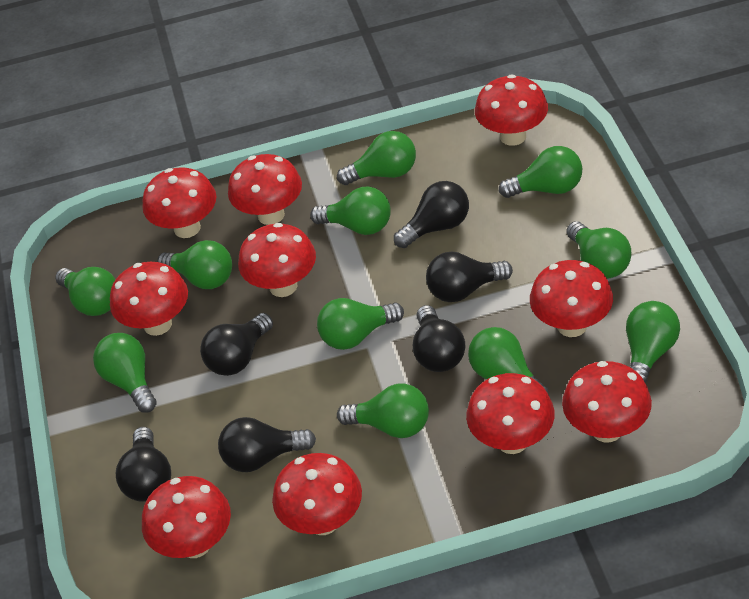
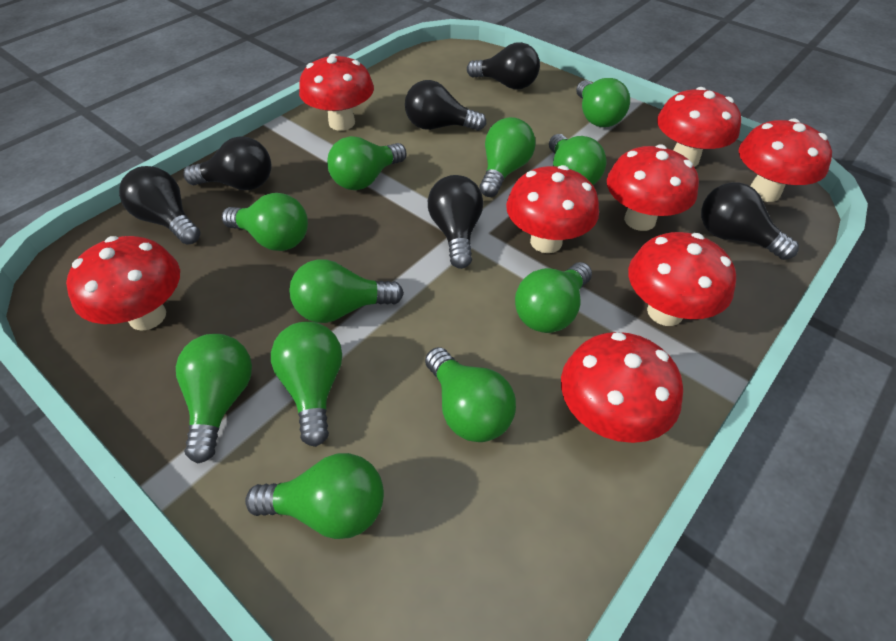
red mushroom: [110,262,188,336] [142,167,217,238] [142,476,231,558] [228,154,302,225] [238,223,316,297] [272,453,362,535] [466,373,555,454] [475,74,548,146] [530,260,613,337] [562,361,652,442] = 10 -> [66,236,180,331] [299,54,374,131] [506,165,599,253] [561,332,683,443] [607,144,699,231] [628,232,736,326] [657,87,741,167] [739,118,832,202] = 8

